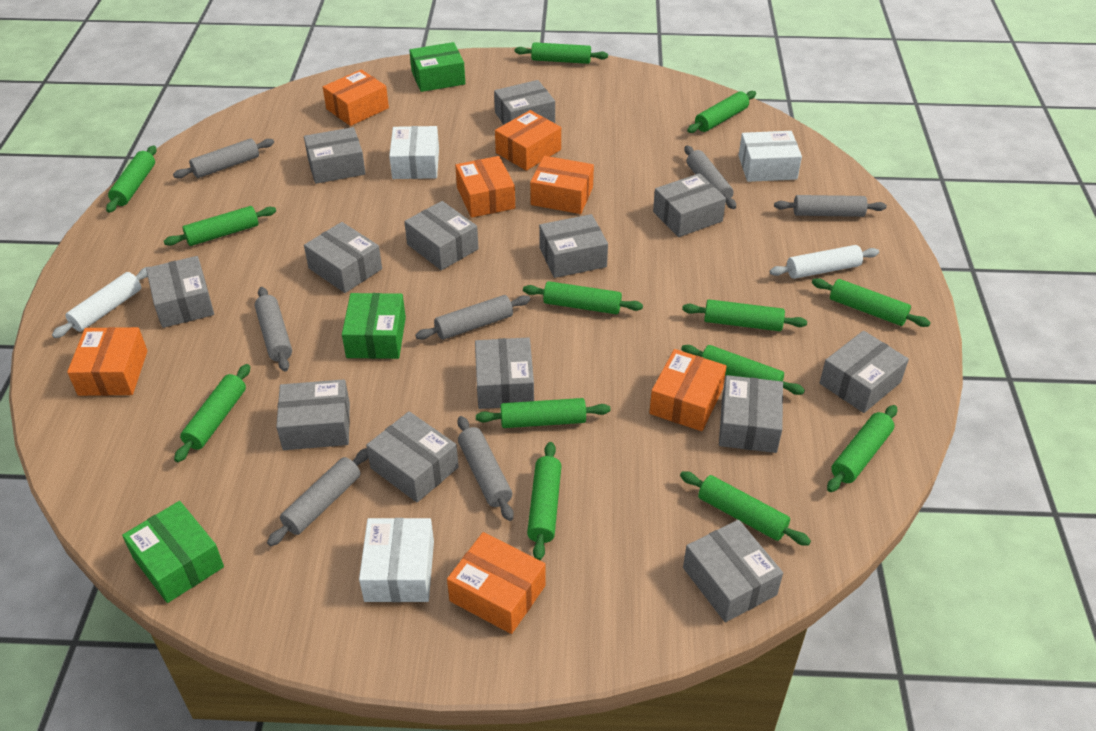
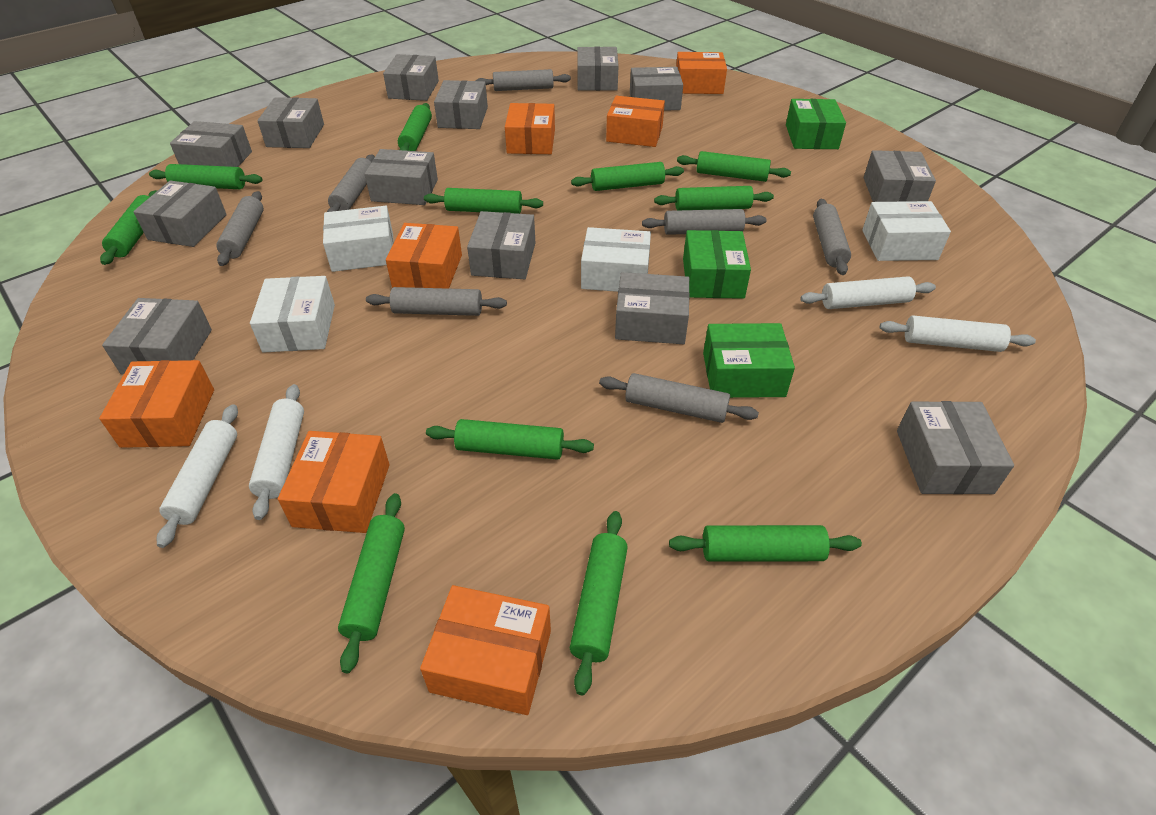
green rolling pin: [106,146,157,213] [164,206,276,246] [174,364,250,462] [476,398,610,428] [515,42,608,64] [523,281,643,314] [527,442,561,560] [680,471,811,546] [681,345,805,395] [682,299,807,331] [687,91,756,133] [812,278,931,327] [827,405,897,492] = 13 -> [100,190,157,265] [149,164,263,189] [338,493,405,673] [398,103,432,151] [424,188,543,214] [426,419,594,460] [570,511,628,695] [571,162,684,191] [654,186,774,210] [669,525,862,562] [677,151,791,182] = 11
white box: [359,518,434,602] [389,126,439,179] [739,131,802,182] = 3 -> [250,276,335,353] [323,206,394,272] [581,227,651,292] [862,201,951,261] = 4
white rolling pin: [52,267,148,338] [770,245,879,279] = 2 -> [157,404,238,548] [249,384,304,520] [800,276,936,309] [880,316,1036,352] = 4

